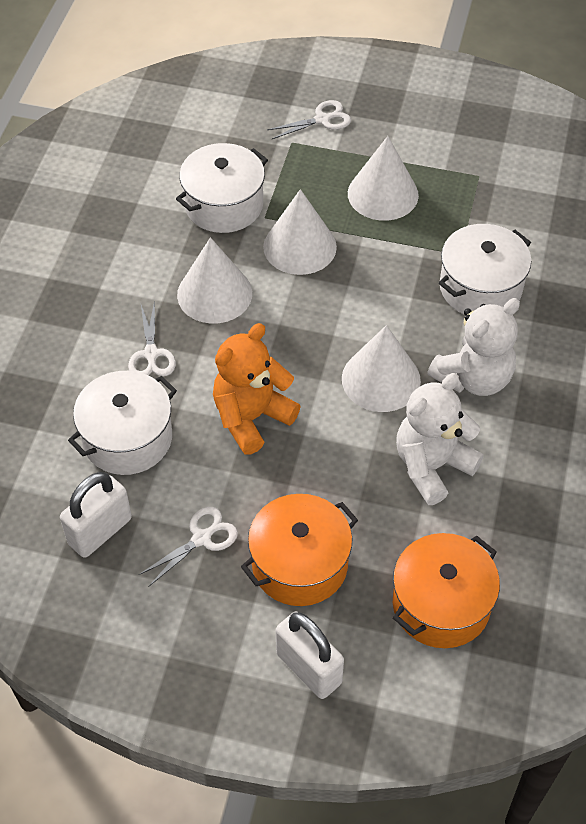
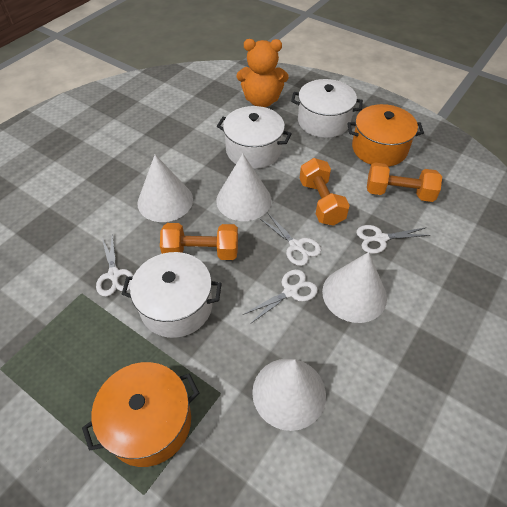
orange dumbbell: none = 0 -> [160,223,238,260] [300,158,350,226] [367,162,442,202] = 3
white padlock: [60,472,132,558] [276,612,344,699] = 2 -> none = 0
white scissors: [128,301,176,376] [139,507,238,586] [267,100,351,139] = 3 -> [96,234,134,297] [243,269,318,324] [260,213,321,266] [356,225,431,254] = 4
white teddy bear: [396,373,484,505] [427,298,520,396] = 2 -> none = 0

